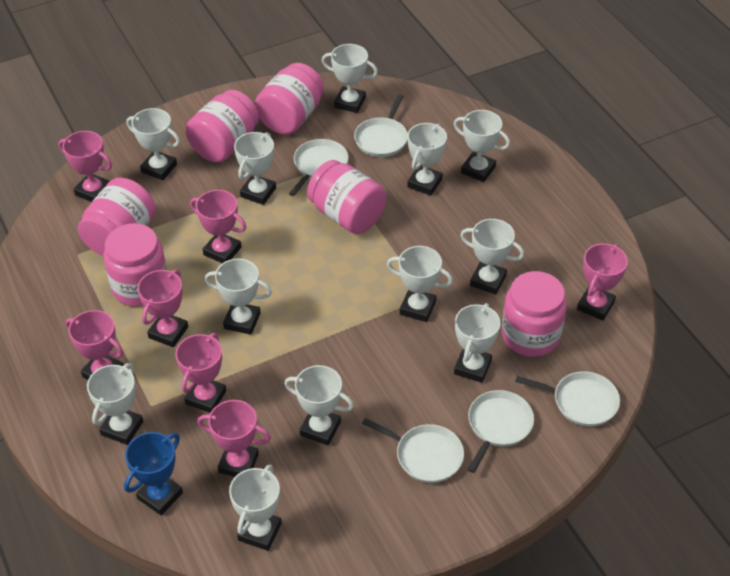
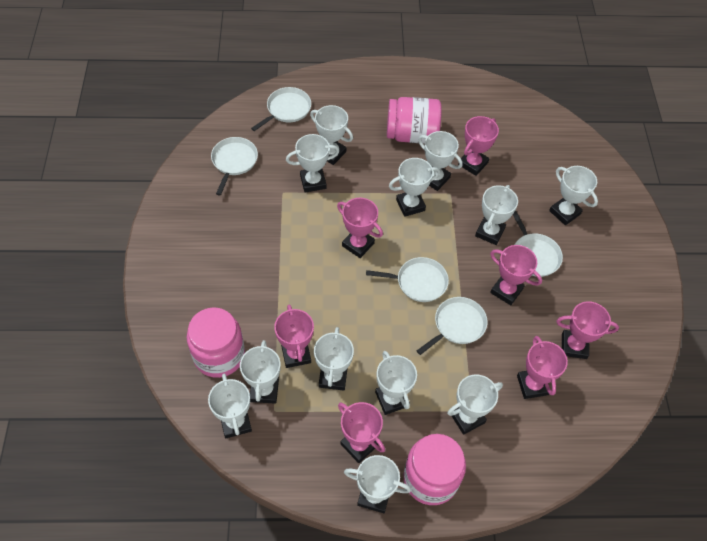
blue trophy: [124,432,183,515] = 1 -> none = 0
pink jar: [78,178,156,256] [104,223,167,307] [185,90,259,163] [255,63,324,135] [307,160,387,234] [502,271,567,357] = 6 -> [187,307,245,378] [387,97,442,144] [403,434,466,505] = 3

